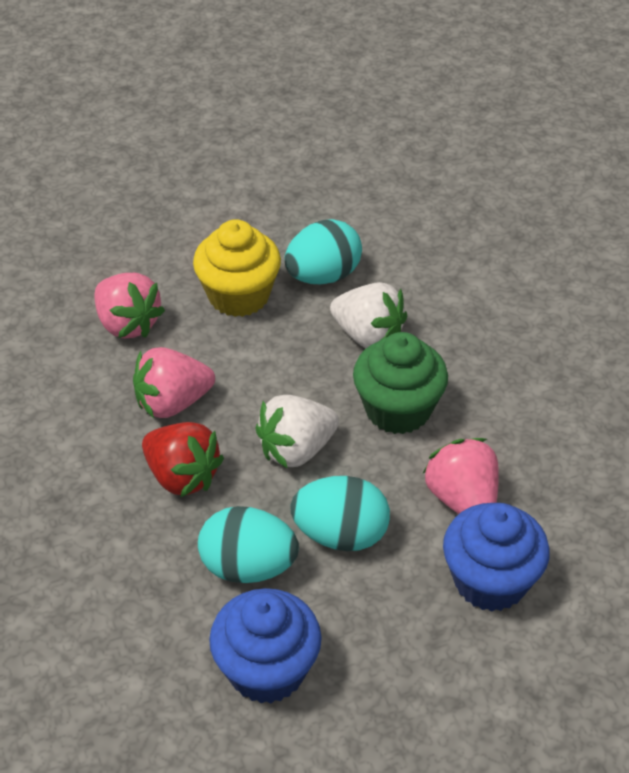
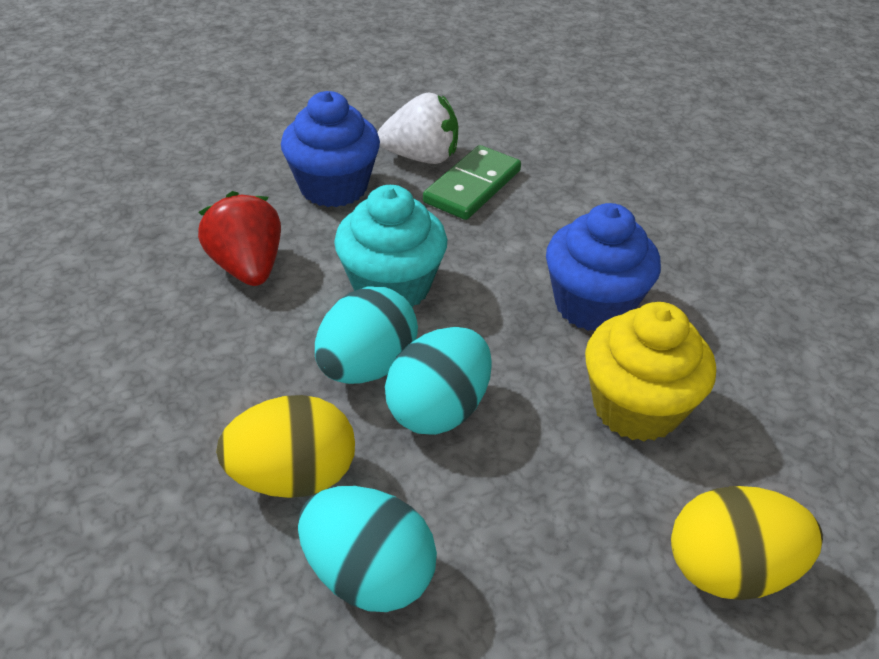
green cupcake: [353,332,448,434] = 1 -> none = 0
green domino: none = 0 -> [423,145,521,220] = 1
pink strawberry: [94,273,165,338] [133,347,215,418] [423,438,499,514] = 3 -> none = 0
turquoise cupcake: none = 0 -> [334,185,447,308] = 1
white strawberry: [255,395,339,469] [330,282,407,348] = 2 -> [377,92,458,164] = 1
yellow egg: none = 0 -> [216,395,355,498] [671,486,823,600] = 2

